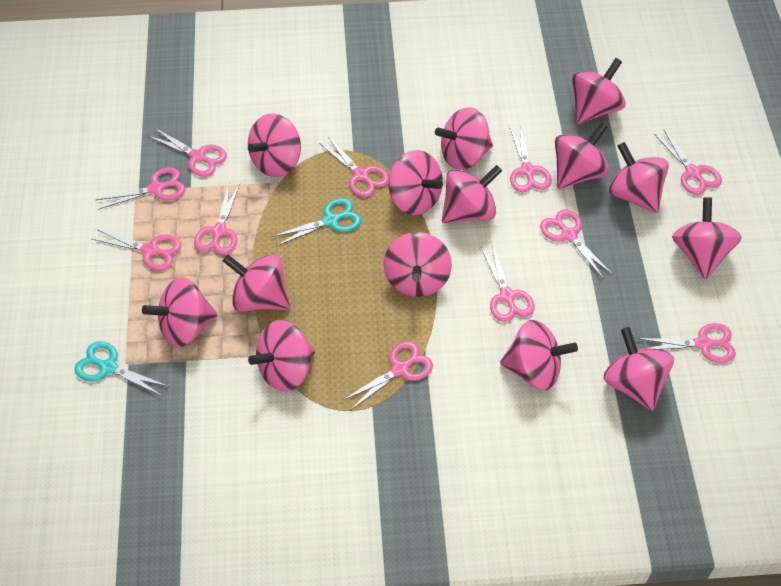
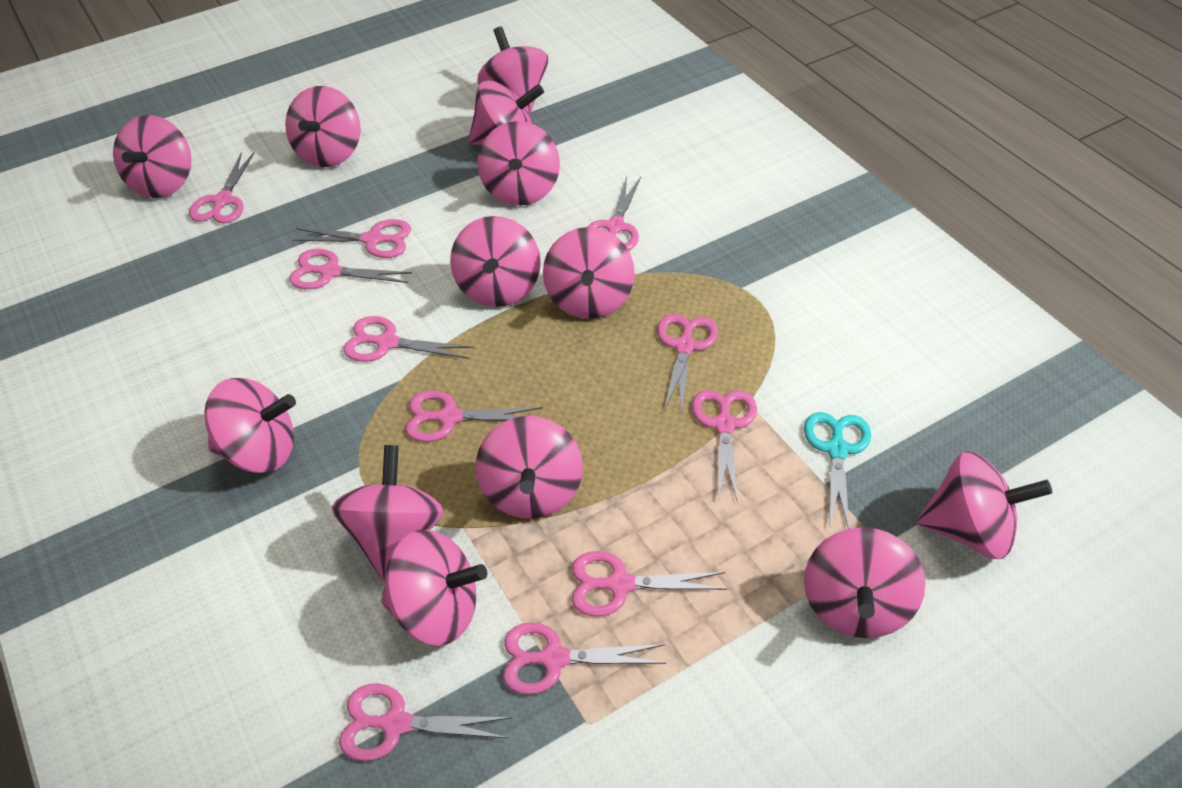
pink spinning top: [142,277,218,347] [223,254,290,311] [248,113,301,177] [248,320,315,391] [384,232,452,297] [389,150,443,215] [435,107,493,170] [442,165,502,223] [500,320,578,390] [555,122,609,189] [572,58,626,124] [603,327,674,411] [609,142,669,213] [672,197,742,280] = 14 -> [113,115,191,198] [204,378,296,473] [285,86,361,167] [332,445,444,580] [381,530,487,646] [450,216,541,307] [468,80,544,145] [475,416,583,519] [477,27,548,114] [477,121,560,206] [543,227,635,319] [804,527,925,638] [916,451,1052,559] = 13
turquoise scissors: [74,341,168,396] [272,198,361,246] = 2 -> [804,412,871,529] = 1

